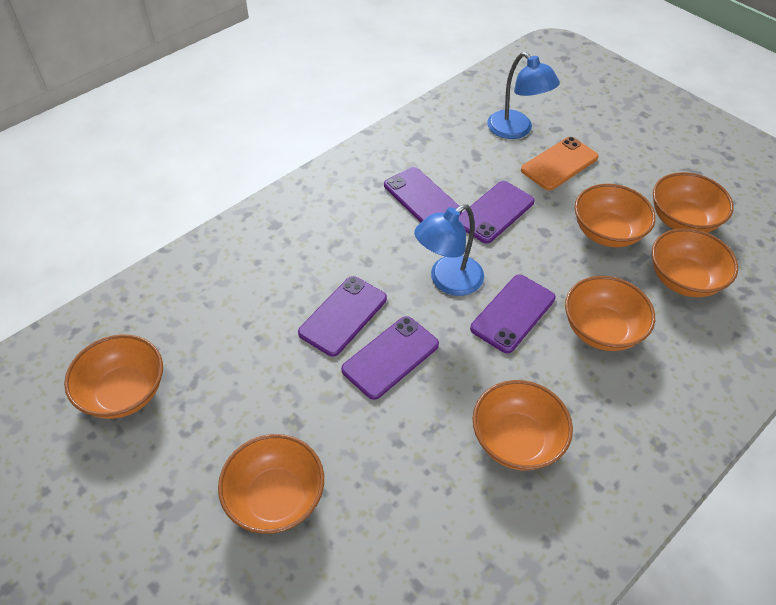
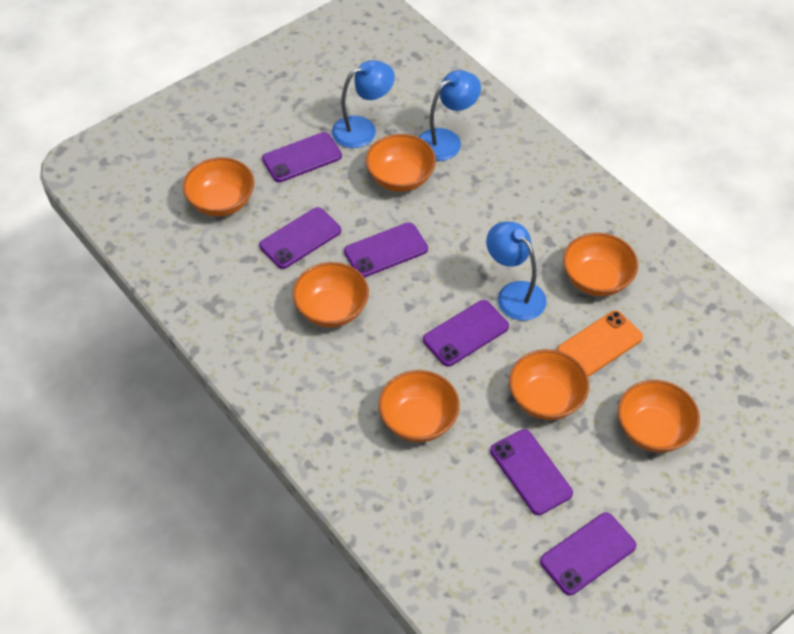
blue lamp: [414,204,484,296] [487,52,560,139] = 2 -> [332,60,395,148] [419,70,481,161] [486,221,547,321] = 3
purple phone: [298,276,387,357] [341,316,439,400] [384,167,462,222] [458,181,535,244] [470,275,556,353] = 5 -> [259,207,341,269] [262,132,342,182] [344,222,428,277] [423,300,509,367] [490,429,573,515] [540,513,636,595] = 6

